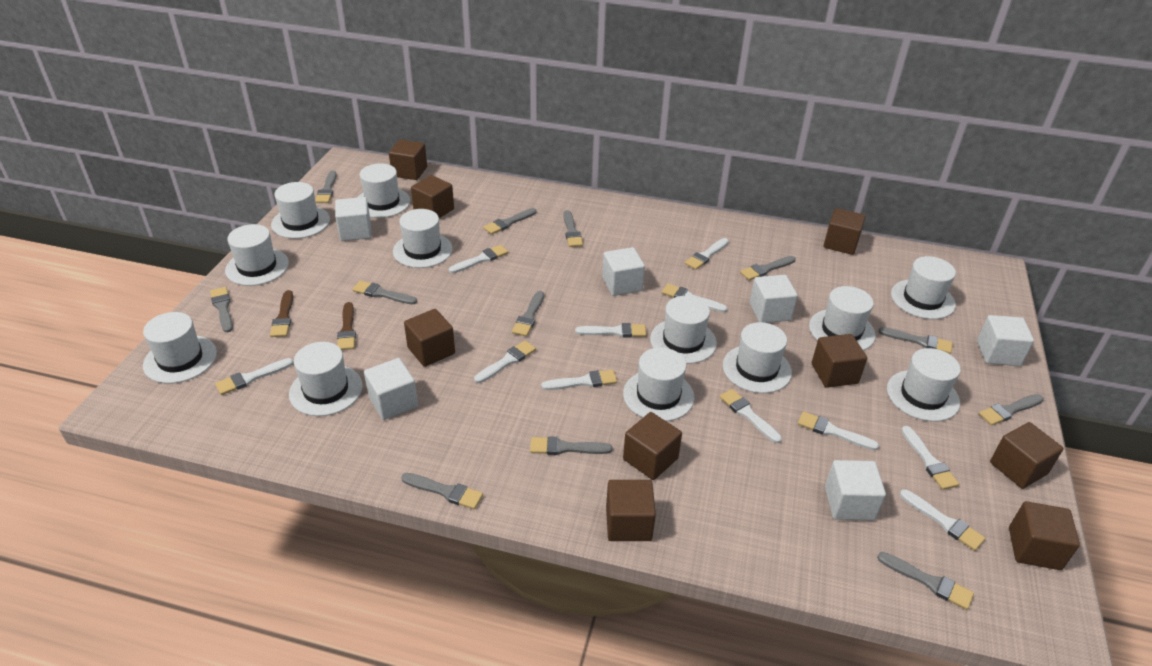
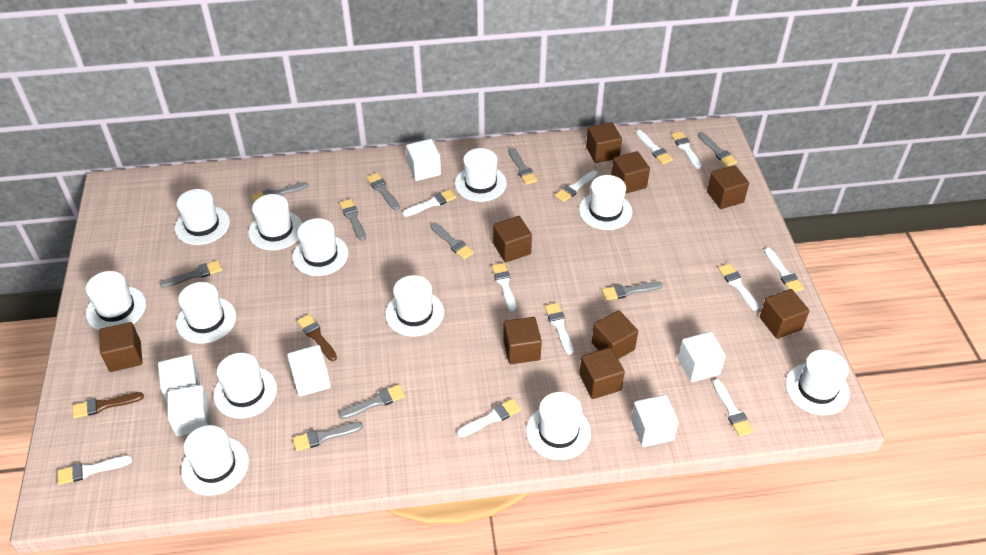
grey brush: [210,287,233,333] [315,170,337,203] [352,281,417,304] [401,473,483,509] [483,208,536,235] [512,291,544,336] [530,436,612,455] [563,210,583,247] [740,256,796,280] [877,552,974,610] [878,327,953,354] [979,394,1044,426] = 12 -> [160,260,222,288] [252,182,308,202] [293,422,363,451] [339,199,366,241] [339,384,405,419] [366,173,400,211] [430,223,474,260] [508,147,537,185] [602,282,663,301] [698,132,737,167] = 10

